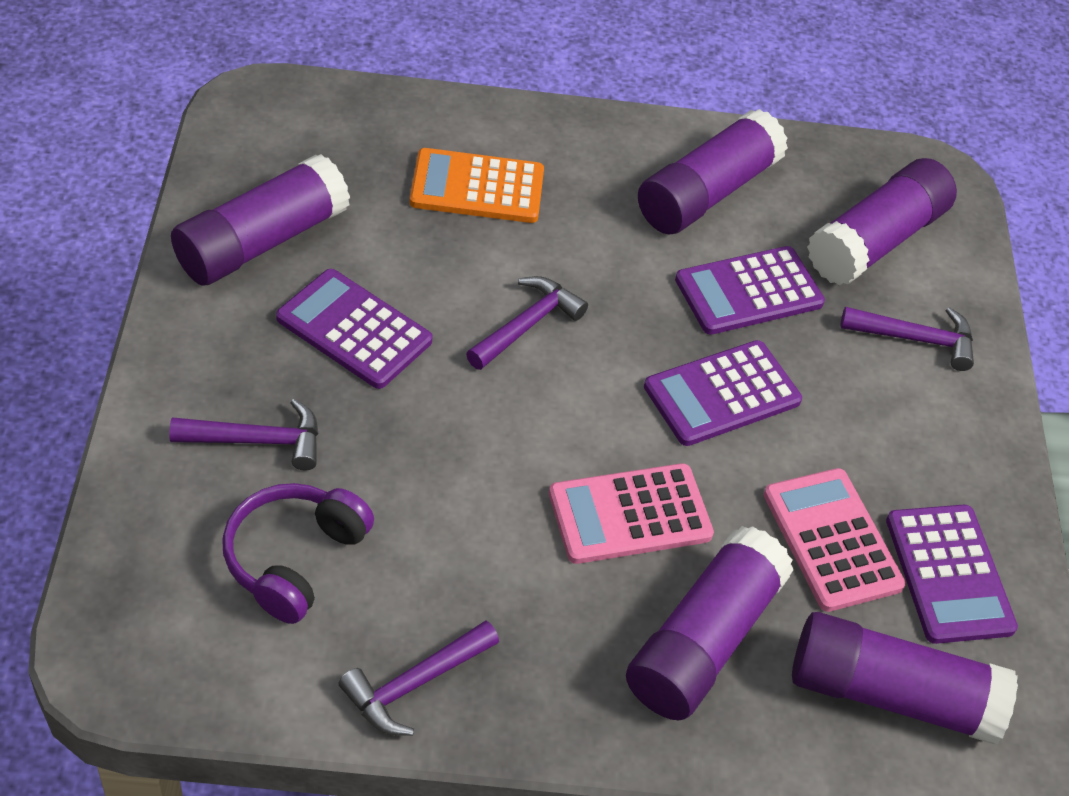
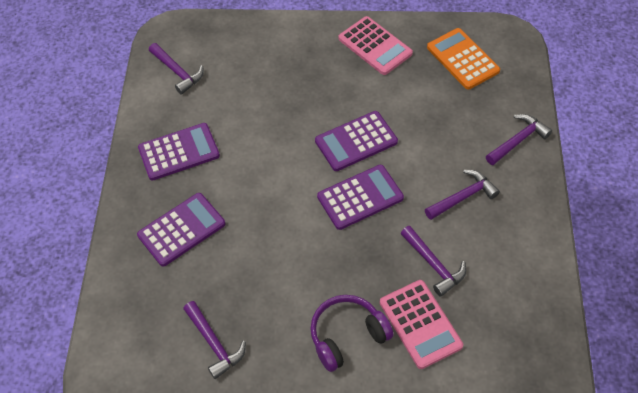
purple glue stick: [171,154,350,286] [626,526,794,720] [638,109,788,234] [792,612,1018,744] [807,158,957,286] = 5 -> none = 0
purple hammer: [169,399,319,470] [338,620,499,736] [466,276,588,370] [840,307,974,371] = 4 -> [149,43,204,94] [183,301,246,379] [400,226,466,297] [425,170,500,220] [486,114,552,165] = 5

